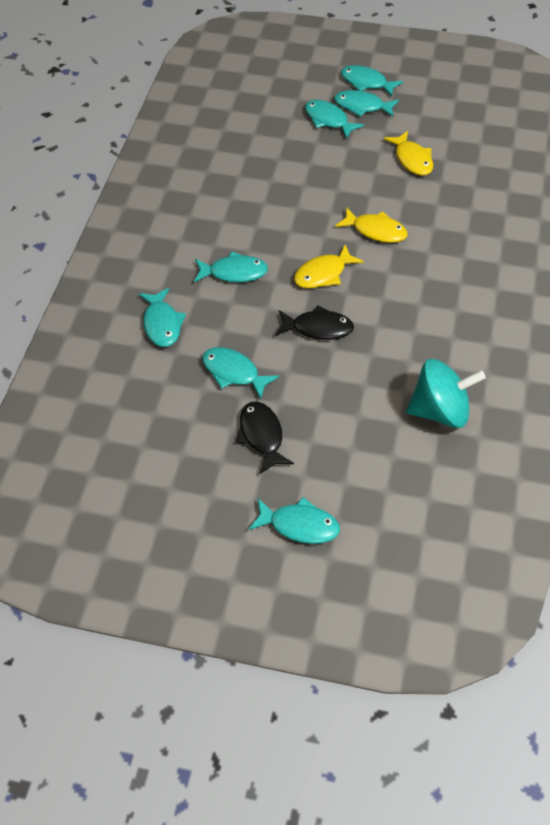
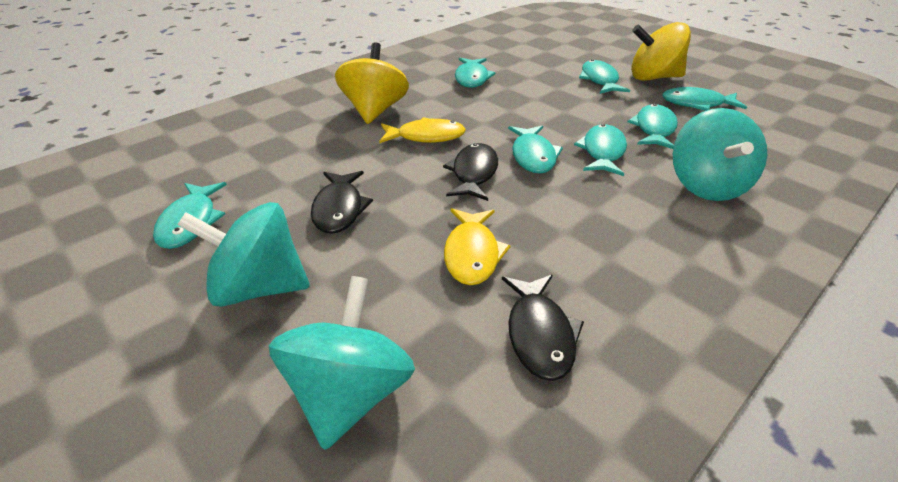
black fish: [237,402,294,474] [276,305,354,340] = 2 -> [311,171,373,234] [443,143,498,201] [502,275,584,381] = 3
turquoise spinning top: [406,359,486,428] = 1 -> [178,202,310,307] [269,276,415,450] [673,108,767,201] = 3
yellow fish: [294,245,364,288] [335,207,408,243] [384,131,433,176] = 3 -> [379,117,466,143] [444,208,511,285] = 2
yellow spinning top: none = 0 -> [335,42,409,124] [631,22,691,81] = 2

